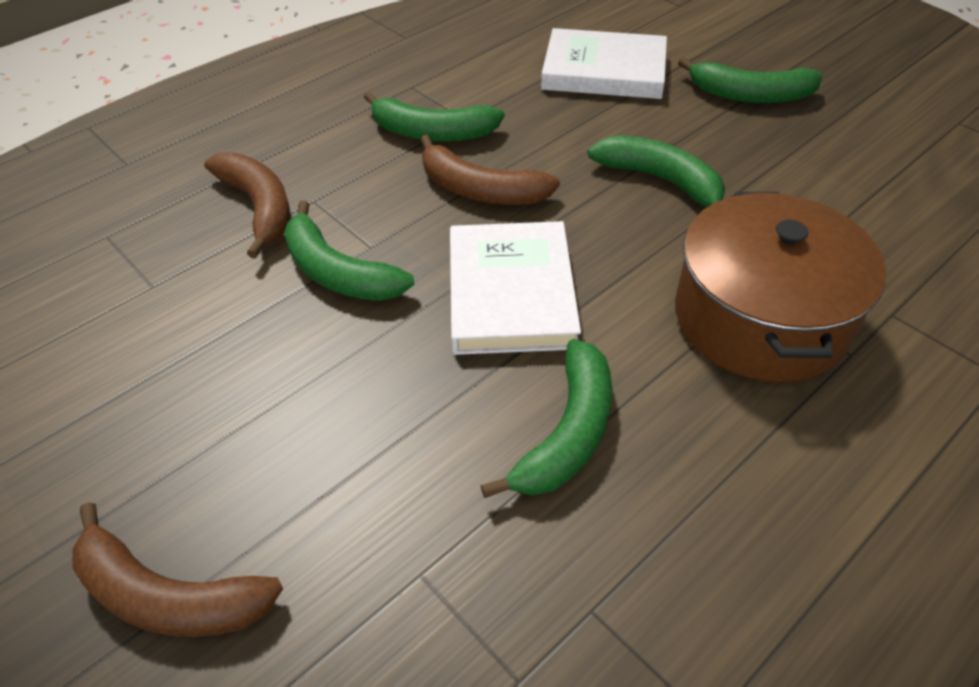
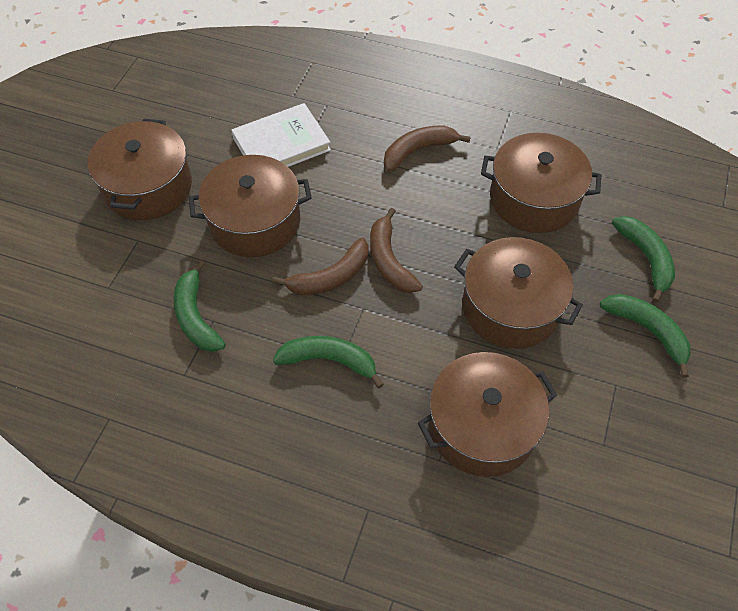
brown pot: [675,192,886,382] = 1 -> [88,119,192,220] [189,155,312,257] [418,352,557,477] [454,237,583,349] [481,133,602,233] = 5
green banana: [284,200,415,301] [364,91,504,142] [481,339,612,498] [587,135,725,207] [678,57,822,103] = 5 -> [173,260,226,352] [273,336,384,389] [600,294,691,378] [612,216,675,303] = 4
white book: [450,221,581,355] [541,28,667,99] = 2 -> [231,103,331,167] = 1

